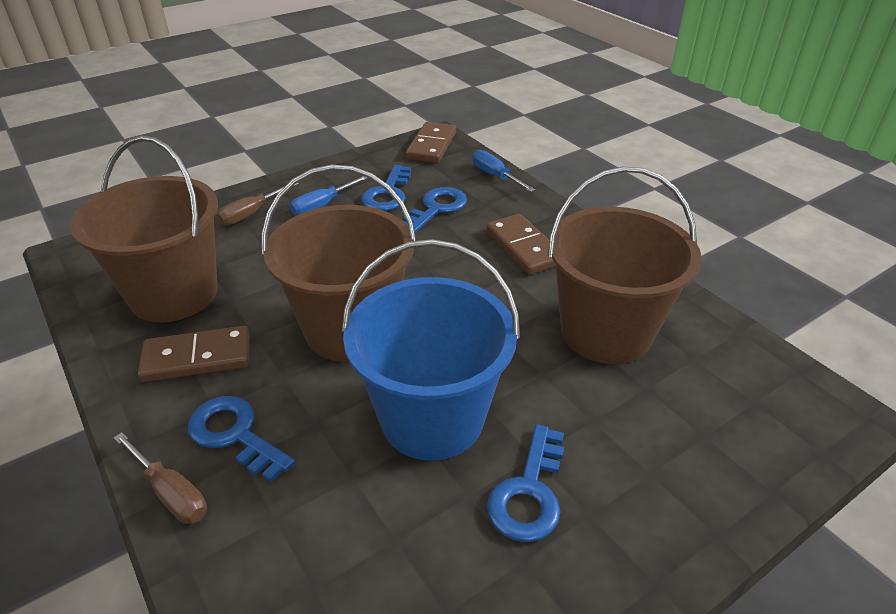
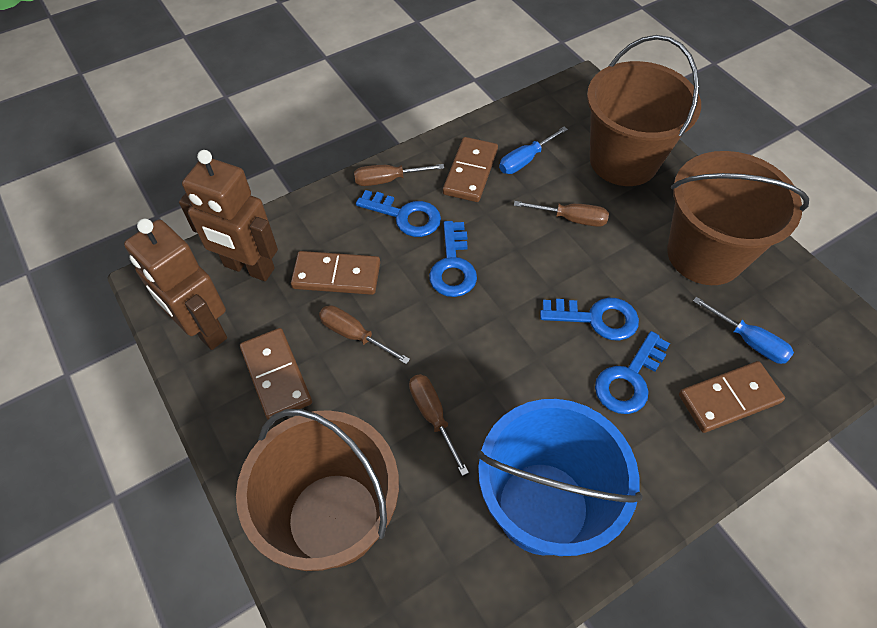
brown domino: [138,326,250,382] [406,122,456,163] [486,214,556,274] = 3 -> [240,328,312,420] [291,251,380,295] [443,137,498,202] [679,361,785,433] = 4
brown robot: none = 0 -> [124,219,227,350] [179,150,278,281] = 2
brown screwdriver: [114,432,207,524] [217,182,299,225] = 2 -> [319,305,410,364] [354,164,444,186] [409,374,469,476] [514,201,609,227] = 4

